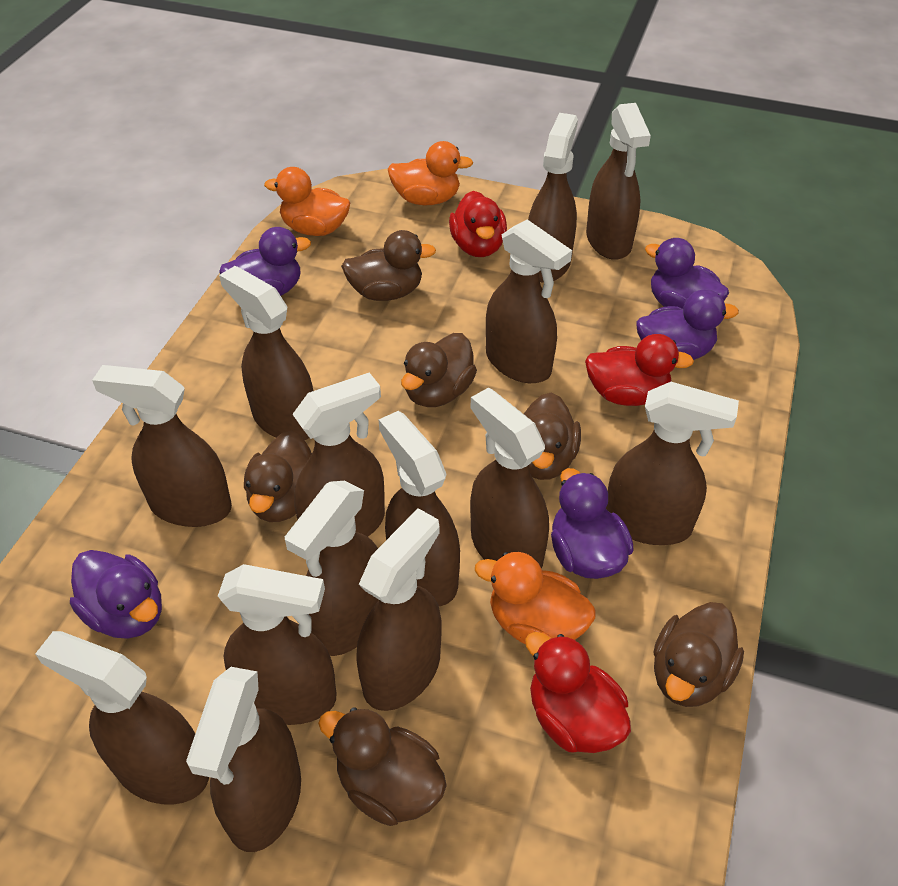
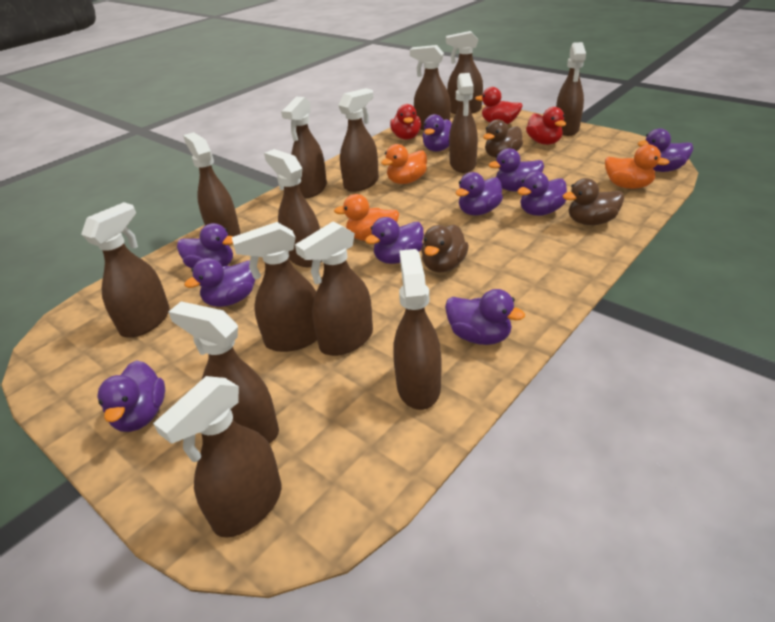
brown duck: [244,431,312,522] [318,707,447,826] [341,230,436,301] [401,333,477,407] [524,392,581,480] [653,602,744,707] = 6 -> [421,224,469,273] [483,119,523,158] [563,178,624,225] = 3
purple duck: [70,550,162,639] [219,227,311,296] [551,468,634,579] [636,289,739,360] [645,238,729,309] = 5 -> [97,360,165,432] [177,223,234,269] [184,258,255,307] [365,217,424,264] [423,114,452,152] [445,289,525,345] [456,172,503,216] [488,148,544,191] [518,171,567,216] [637,128,693,172] = 10

